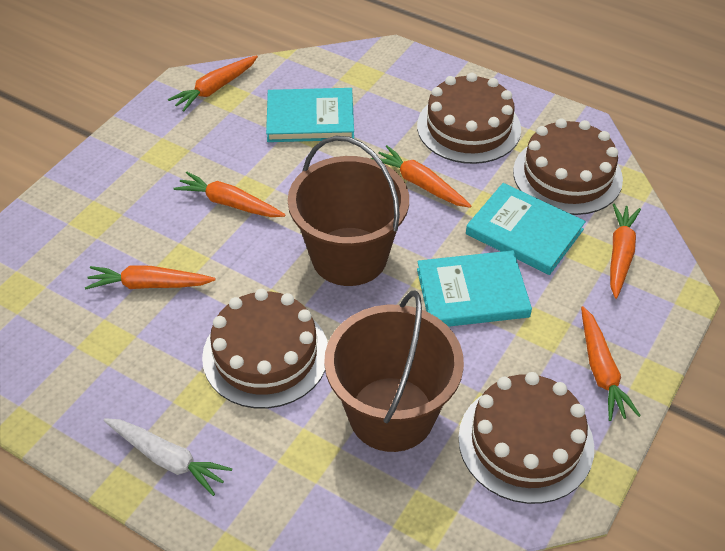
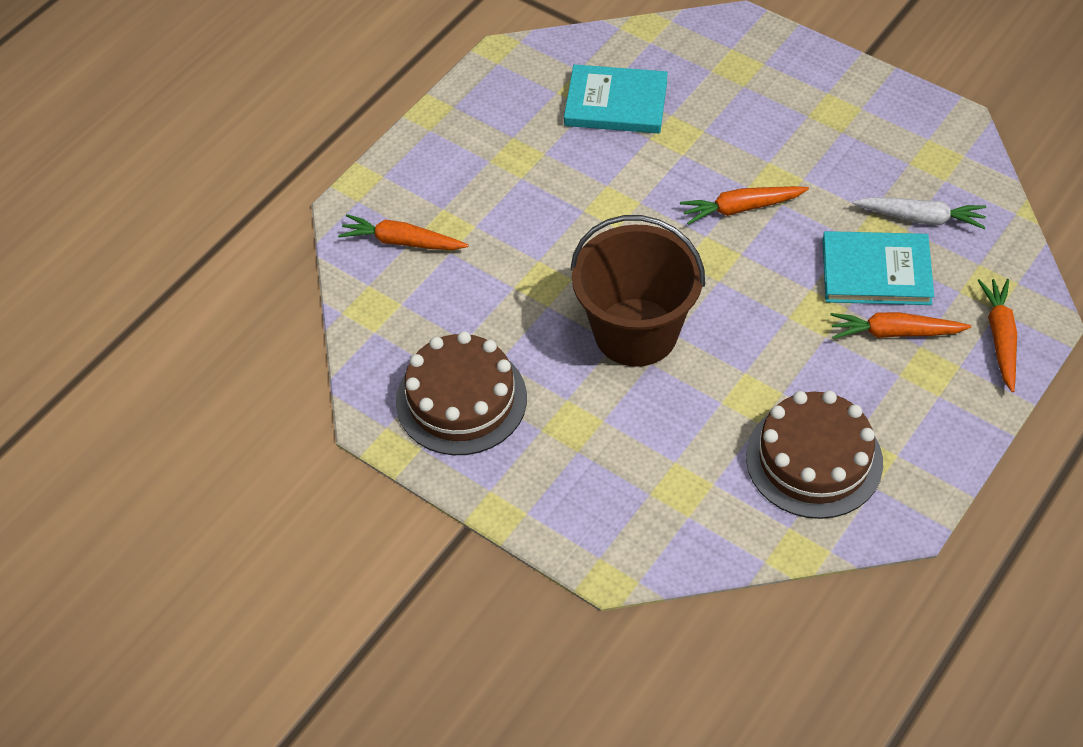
brown bucket: [288,136,409,286] [324,291,464,452] = 2 -> [570,215,705,367] = 1
brown cake: [202,289,328,409] [417,73,521,164] [458,372,594,504] [513,118,623,215] = 4 -> [396,331,527,455] [746,391,883,519] = 2
orange carrot: [85,266,216,289] [168,55,258,112] [173,172,286,217] [371,145,471,208] [581,306,641,421] [610,204,641,299] = 6 -> [338,214,469,250] [680,186,809,225] [830,312,971,339] [977,279,1017,392] = 4
turquoise book: [266,88,354,142] [417,250,532,327] [466,183,586,275] = 3 -> [564,64,668,133] [822,231,934,305] = 2

